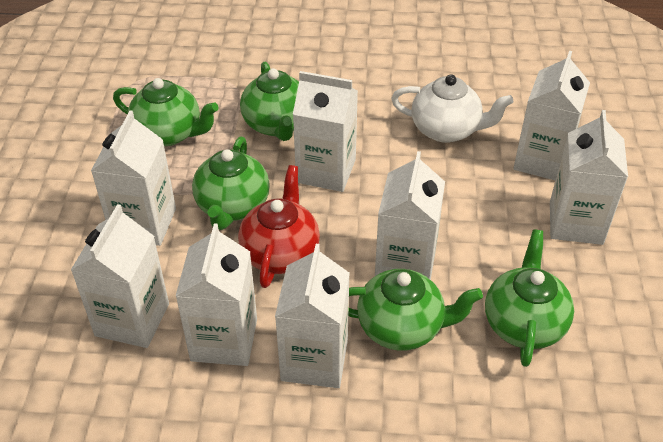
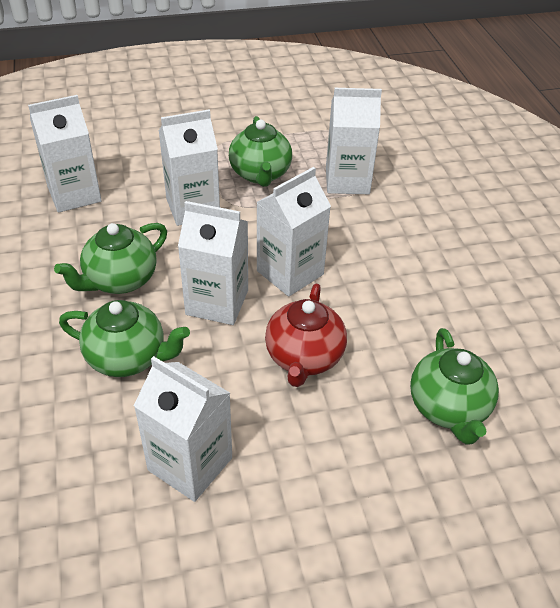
green teapot: [113,78,218,146] [192,136,270,230] [240,62,299,141] [348,269,483,351] [485,229,574,367] = 5 -> [54,223,167,294] [59,300,190,377] [229,116,292,187] [410,328,499,445] = 4
white carton: [71,204,169,348] [91,110,176,246] [176,223,257,366] [275,244,350,388] [293,71,358,192] [375,151,445,280] [513,51,590,181] [550,110,628,245] = 8 -> [28,95,102,213] [134,356,232,502] [159,109,220,226] [178,201,248,325] [257,167,331,297] [326,88,382,194] = 6
white teapot: [391,74,513,143] = 1 -> none = 0

